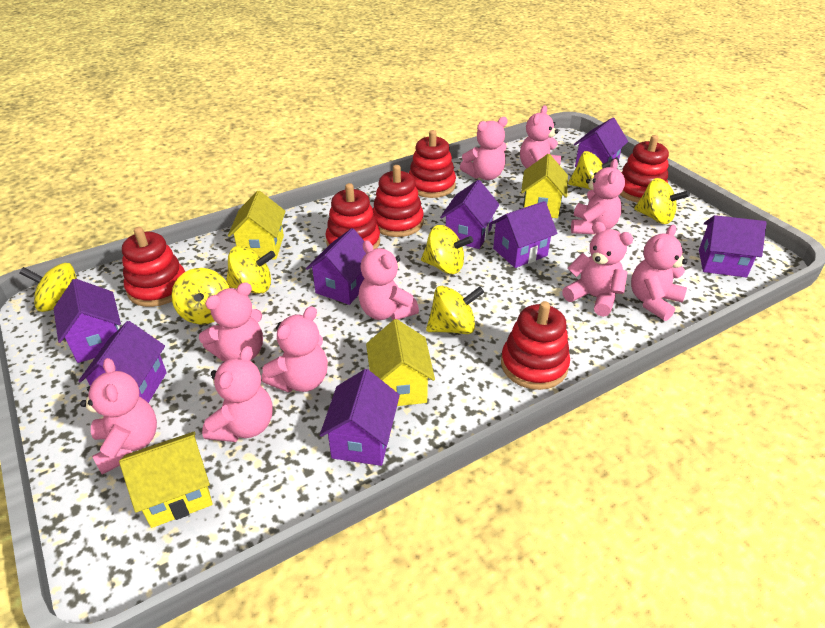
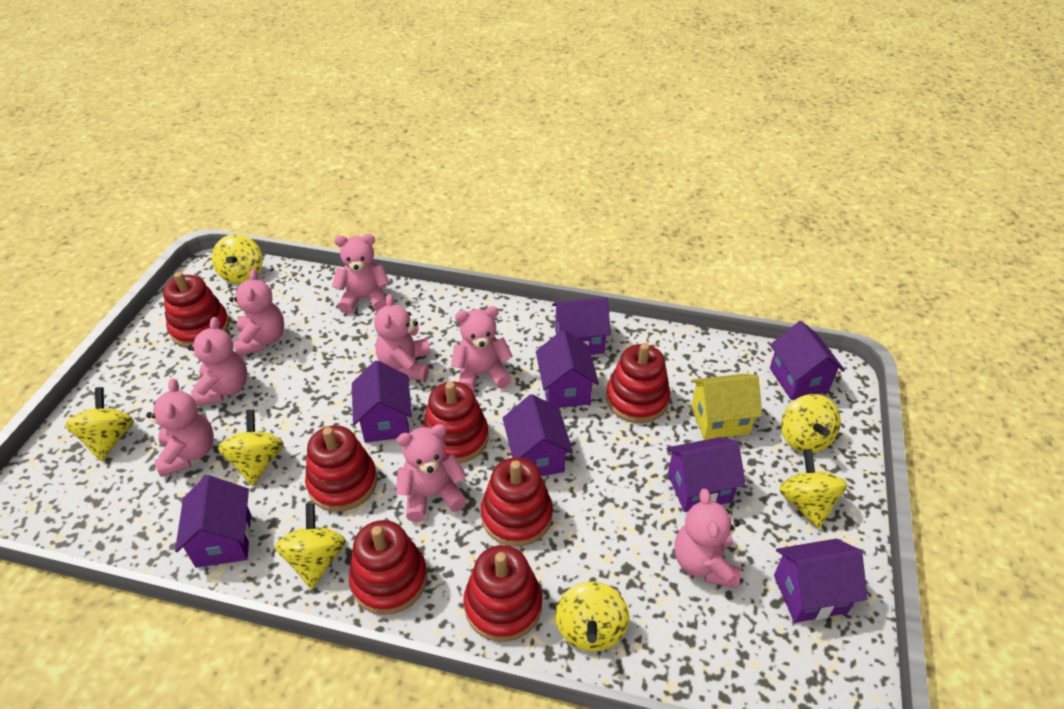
pink teddy bear: [80,358,157,474] [199,282,263,361] [202,346,273,442] [262,306,328,392] [358,240,419,320] [460,117,508,180] [520,105,561,169] [562,222,633,317] [571,159,625,234] [631,225,687,321] = 10 -> [146,379,214,477] [187,317,248,406] [229,269,284,356] [332,234,390,314] [374,294,431,381] [396,424,467,522] [451,306,513,392] [674,489,741,588] = 8
red stacking toy: [122,227,185,307] [326,183,380,249] [373,165,424,237] [409,130,456,198] [501,301,570,390] [620,135,669,203] = 6 -> [163,272,229,347] [305,425,377,512] [349,520,427,615] [423,382,489,464] [464,545,542,642] [481,457,553,547] [606,343,670,423] = 7
yellow house: [119,432,213,528] [228,191,286,259] [366,319,435,406] [521,154,568,218] = 4 -> [691,374,763,440] = 1

